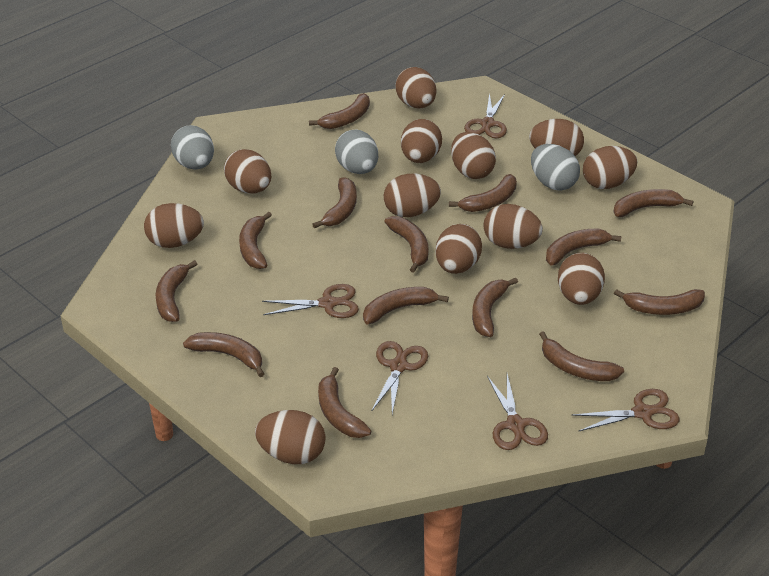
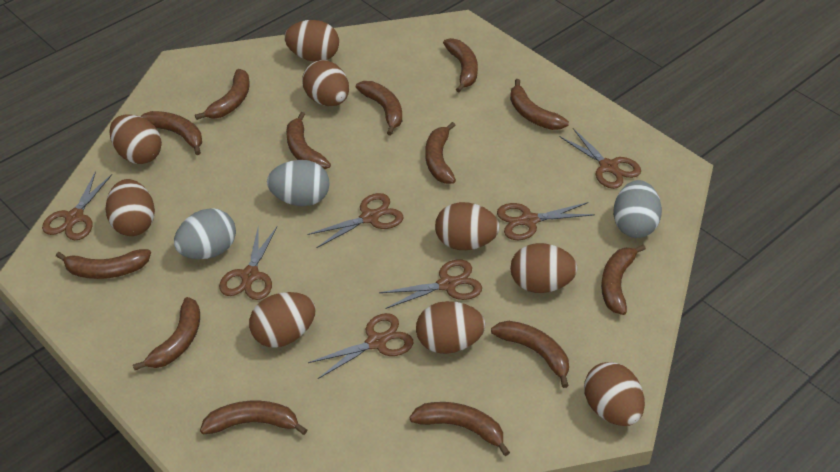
brown banana: [156,260,197,322] [183,332,264,377] [239,212,272,269] [309,93,370,129] [312,177,357,229] [318,367,371,438] [363,287,449,324] [385,216,429,273] [449,174,517,212] [472,278,518,337] [539,331,624,381] [546,228,622,266] [613,189,693,217] [614,289,705,315] = 14 -> [56,249,151,279] [133,297,200,370] [140,111,202,155] [195,69,250,120] [200,401,307,435] [286,112,331,169] [356,81,402,135] [409,402,510,456] [426,122,456,184] [443,38,478,92] [491,321,569,388] [510,79,569,130] [601,244,646,315] = 13
brown egg: [144,203,204,248] [224,149,271,193] [255,410,326,464] [384,174,441,217] [395,67,436,109] [401,119,442,163] [436,224,482,274] [451,132,496,179] [483,204,543,249] [529,119,584,156] [558,253,605,305] [583,146,637,189] = 12 -> [106,179,155,236] [109,114,162,164] [249,292,316,348] [284,20,339,62] [302,60,349,106] [416,301,485,354] [435,202,500,250] [510,243,578,293] [584,362,645,426] = 9
brown scissors: [262,284,359,318] [372,341,428,414] [464,93,507,138] [487,374,548,450] [572,389,680,432] = 5 -> [42,171,112,240] [219,225,277,300] [307,193,403,248] [308,313,413,379] [379,259,482,309] [497,202,595,240] [559,128,641,189] = 7

